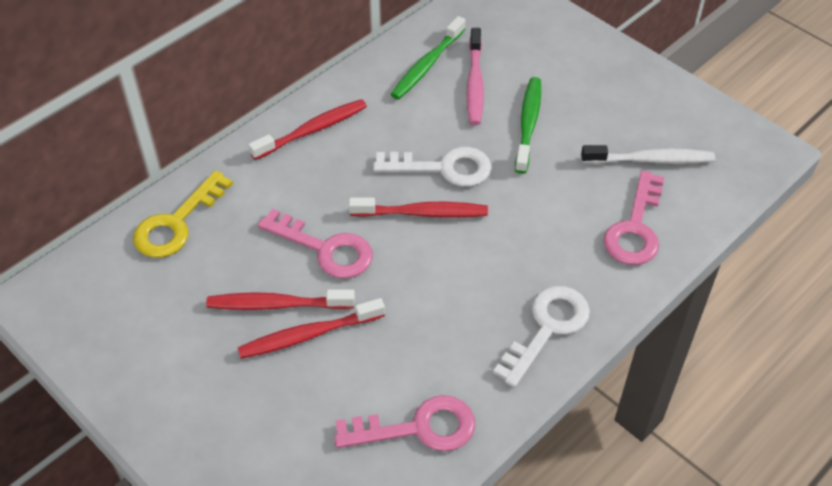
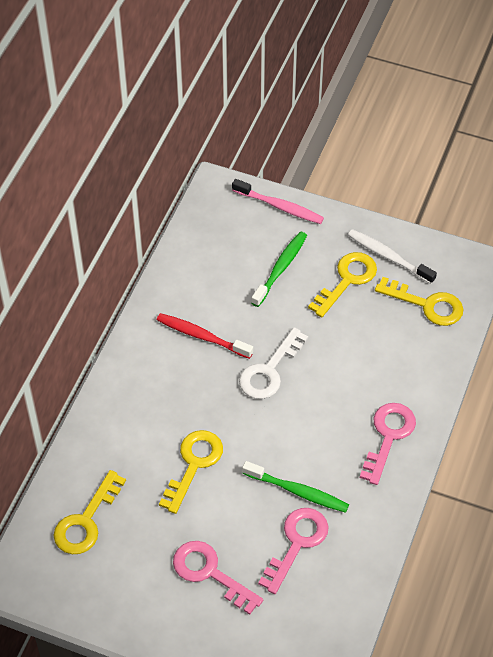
red toothbrush: [206,289,355,310] [238,298,385,359] [248,99,367,160] [349,197,488,218] = 4 -> [157,313,253,359] = 1
white key: [373,147,492,187] [493,286,590,388] = 2 -> [239,327,308,399] = 1
yellow key: [133,170,233,258] = 1 -> [53,470,126,554] [159,430,223,514] [308,252,377,317] [375,277,464,326] = 4

